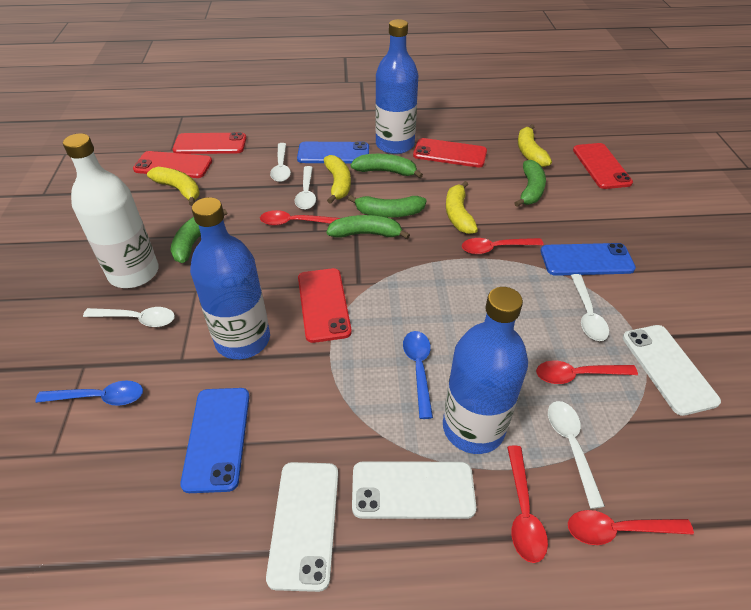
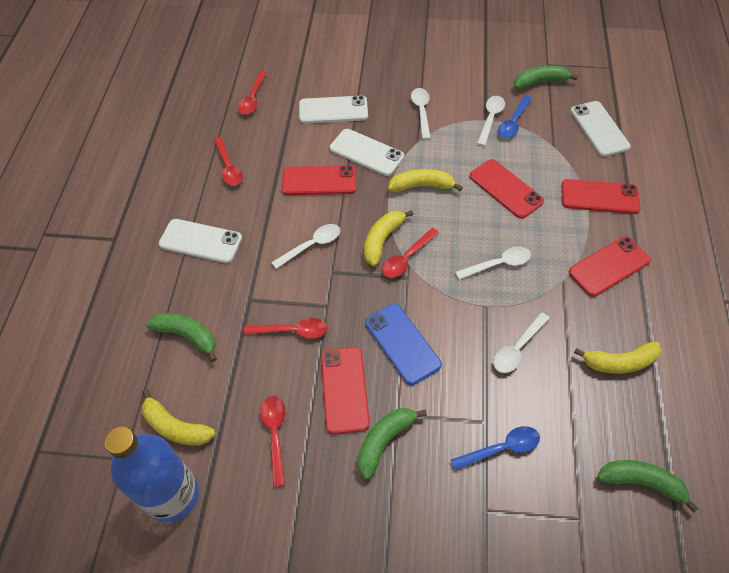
blue bottle: [190,197,270,359] [375,19,418,154] [443,287,528,454] = 3 -> [105,426,199,523] = 1
blue phone: [180,388,249,493] [297,142,369,163] [541,243,636,276] = 3 -> [365,304,442,385] = 1
green banana: [170,209,227,263] [326,215,410,239] [348,195,426,218] [351,154,423,178] [515,160,546,207] = 5 -> [146,313,217,362] [357,408,427,479] [514,66,578,90] [597,460,698,513] = 4
white bottle: [63,133,159,288] = 1 -> none = 0
white phone: [266,462,338,592] [352,462,476,519] [623,325,721,416] = 3 -> [159,219,242,263] [299,96,368,123] [330,129,404,176] [570,101,631,157] = 4

